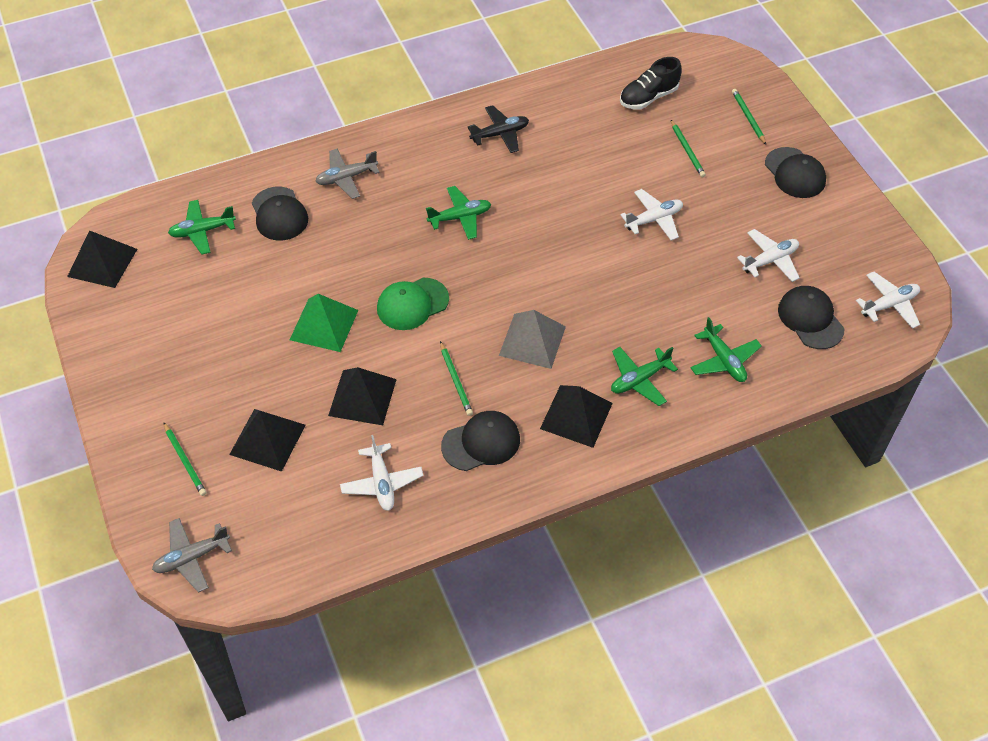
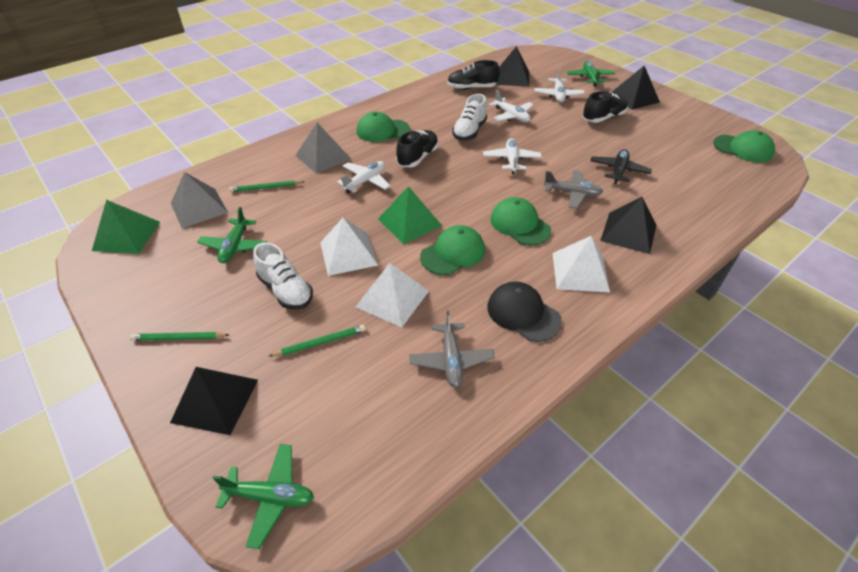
black cap: [252,187,308,240] [441,411,520,471] [765,147,826,198] [778,286,845,349] = 4 -> [487,282,562,342] = 1
black shoe: [620,57,682,109] = 1 -> [396,130,439,167] [447,60,499,90] [582,91,628,123] = 3
green cap: [377,278,449,330] = 1 -> [356,112,410,142] [420,225,485,275] [490,197,551,245] [713,130,775,163] = 4
green pencil: [163,422,207,496] [440,341,473,416] [671,120,706,177] [732,89,766,145] = 4 -> [130,332,229,341] [229,180,304,192] [269,325,366,356] = 3
green plane: [168,200,236,255] [426,186,491,240] [611,347,678,406] [690,317,762,382] = 4 -> [197,207,268,263] [213,444,314,549] [567,61,615,87] = 3
green pyramid: [290,294,358,352] = 1 -> [92,200,160,254] [378,186,442,244] = 2
grey pyramid: [499,310,566,369] = 1 -> [171,172,228,228] [295,123,351,174] = 2
white pyramid: none = 0 -> [320,218,378,276] [356,263,429,327] [552,236,610,292] = 3
white shoe: none = 0 -> [253,242,313,309] [452,94,487,140] = 2

